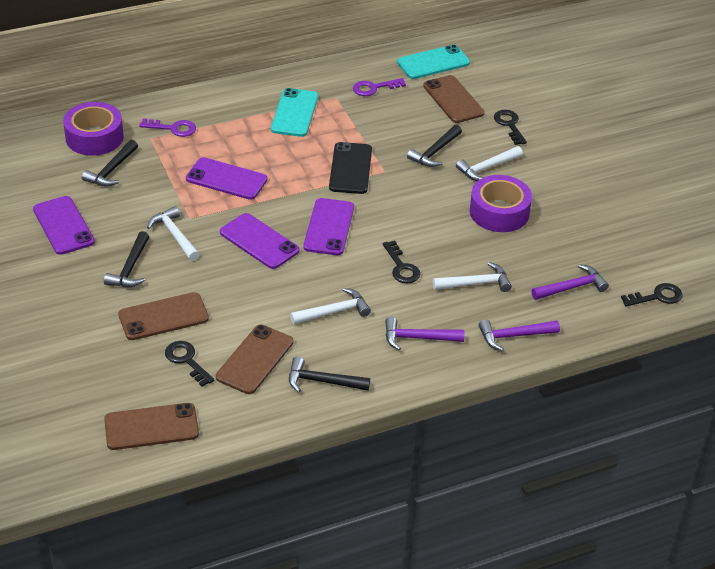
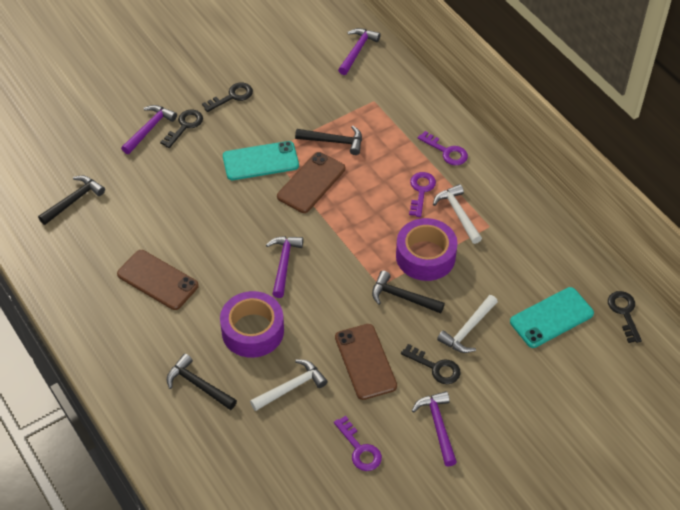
black phone: [329,142,372,194] = 1 -> none = 0
brown phone: [104,403,199,450] [118,292,209,340] [216,325,293,394] [423,75,485,123] = 4 -> [117,250,199,310] [277,152,345,213] [335,324,397,400] = 3
purple hammer: [385,317,464,350] [478,319,560,351] [531,264,609,300] = 3 -> [121,105,177,154] [266,236,303,298] [338,28,381,75] [412,391,457,467] = 4
purple key: [139,118,196,137] [353,78,406,96] = 2 -> [334,416,382,471] [409,172,436,217] [418,131,468,165] = 3
purple phone: [33,196,95,255] [186,157,267,200] [220,213,300,269] [303,198,354,255] = 4 -> none = 0
white hammer: [147,206,199,261] [290,288,371,324] [433,262,512,292] [456,146,523,181] = 4 -> [250,360,328,411] [433,184,482,244] [437,295,498,353] = 3

